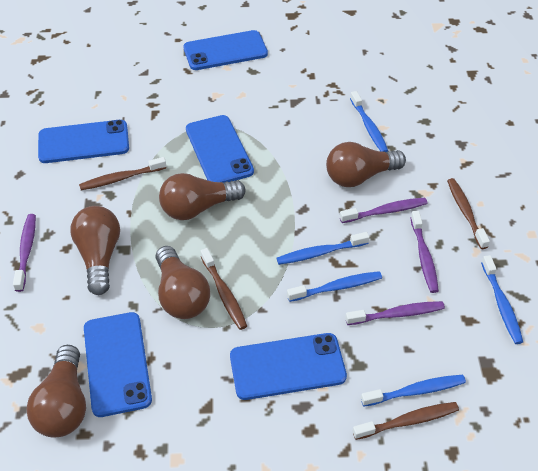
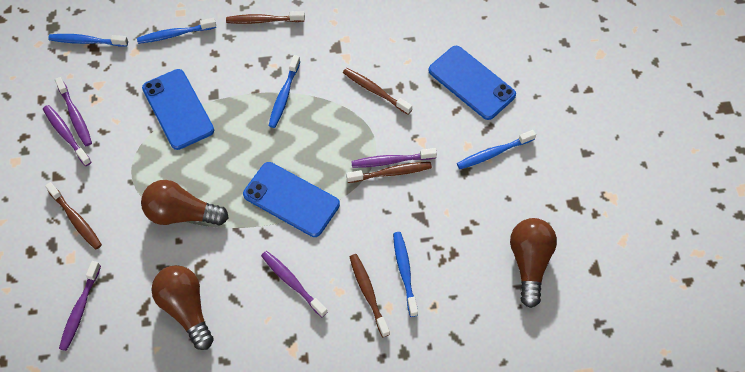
blue phone: [38,120,129,163] [84,312,152,417] [183,30,268,70] [186,115,254,183] [230,333,347,400] = 5 -> [142,69,214,150] [243,162,340,237] [428,46,516,120] = 3
brown light bulb: [26,345,86,438] [70,206,120,295] [156,246,210,319] [159,173,246,220] [326,142,406,187] = 5 -> [141,180,229,226] [151,265,214,350] [510,218,557,308] = 3
brown toothbrush: [79,157,166,190] [201,248,247,330] [353,402,459,440] [447,178,490,249] = 4 -> [45,182,102,250] [226,11,305,24] [343,68,412,115] [346,162,432,183] [350,254,390,337] = 5
purple toothbrush: [13,214,36,292] [340,198,428,223] [345,301,445,325] [410,211,439,293] = 4 -> [43,105,91,166] [55,77,92,146] [59,261,101,351] [261,251,327,317] [351,148,437,168] = 5

